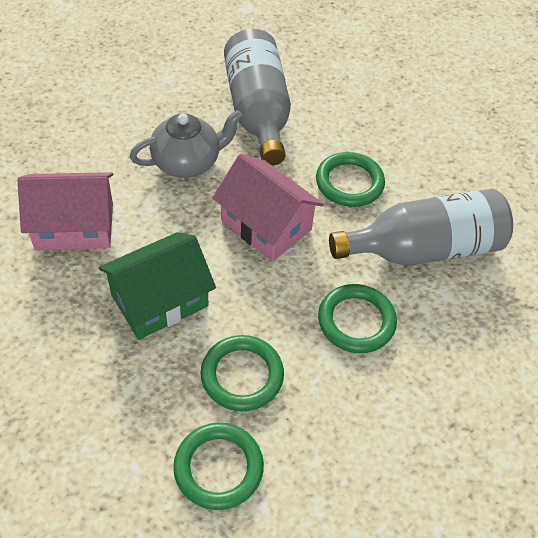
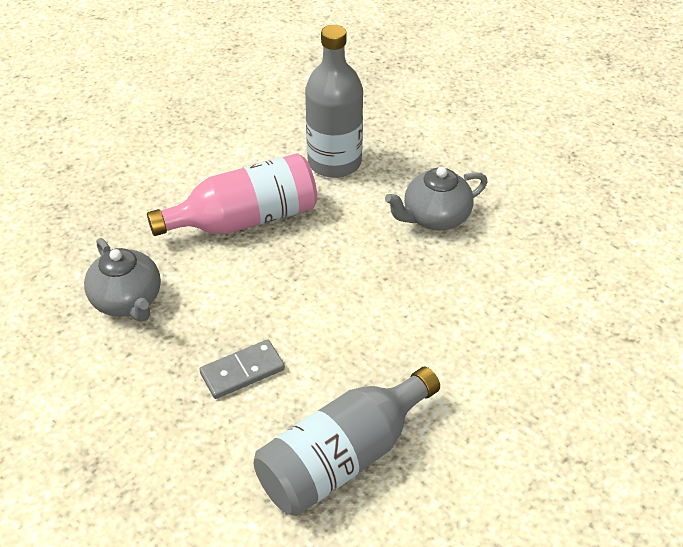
green house: [98,232,216,340] = 1 -> none = 0
green ring: [173,423,264,510] [200,335,284,411] [316,152,385,207] [318,284,397,353] = 4 -> none = 0
grey domino: none = 0 -> [199,339,285,399] = 1
grey teapot: [129,110,243,178] = 1 -> [84,238,161,322] [385,167,488,231] = 2
pink bottle: none = 0 -> [147,153,317,236] = 1
pink house: [17,172,113,250] [213,154,324,262] = 2 -> none = 0

